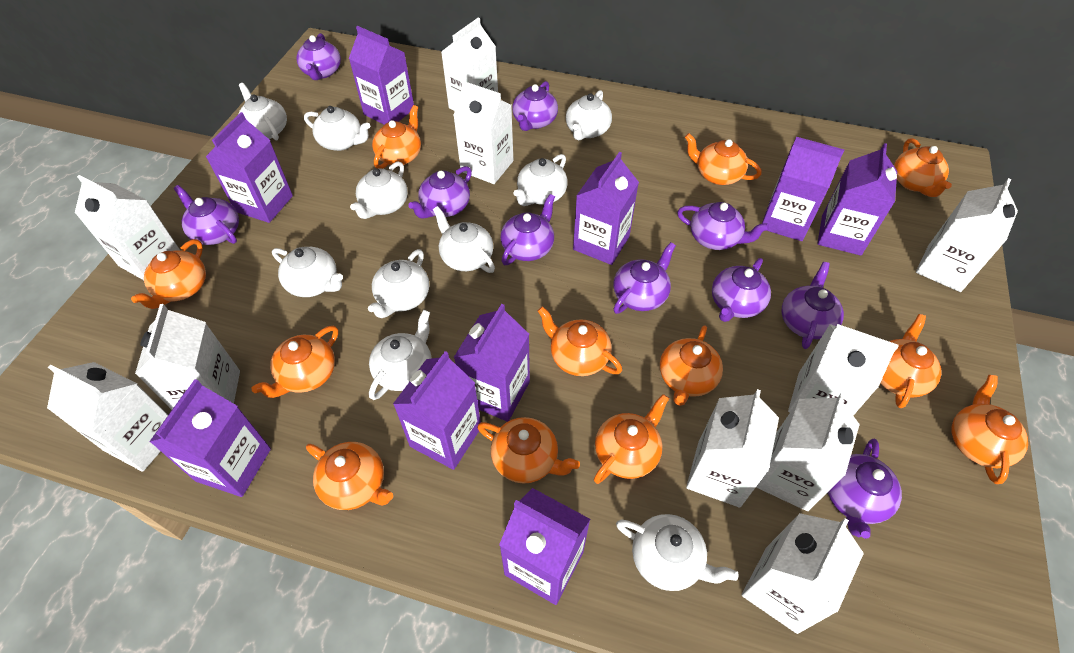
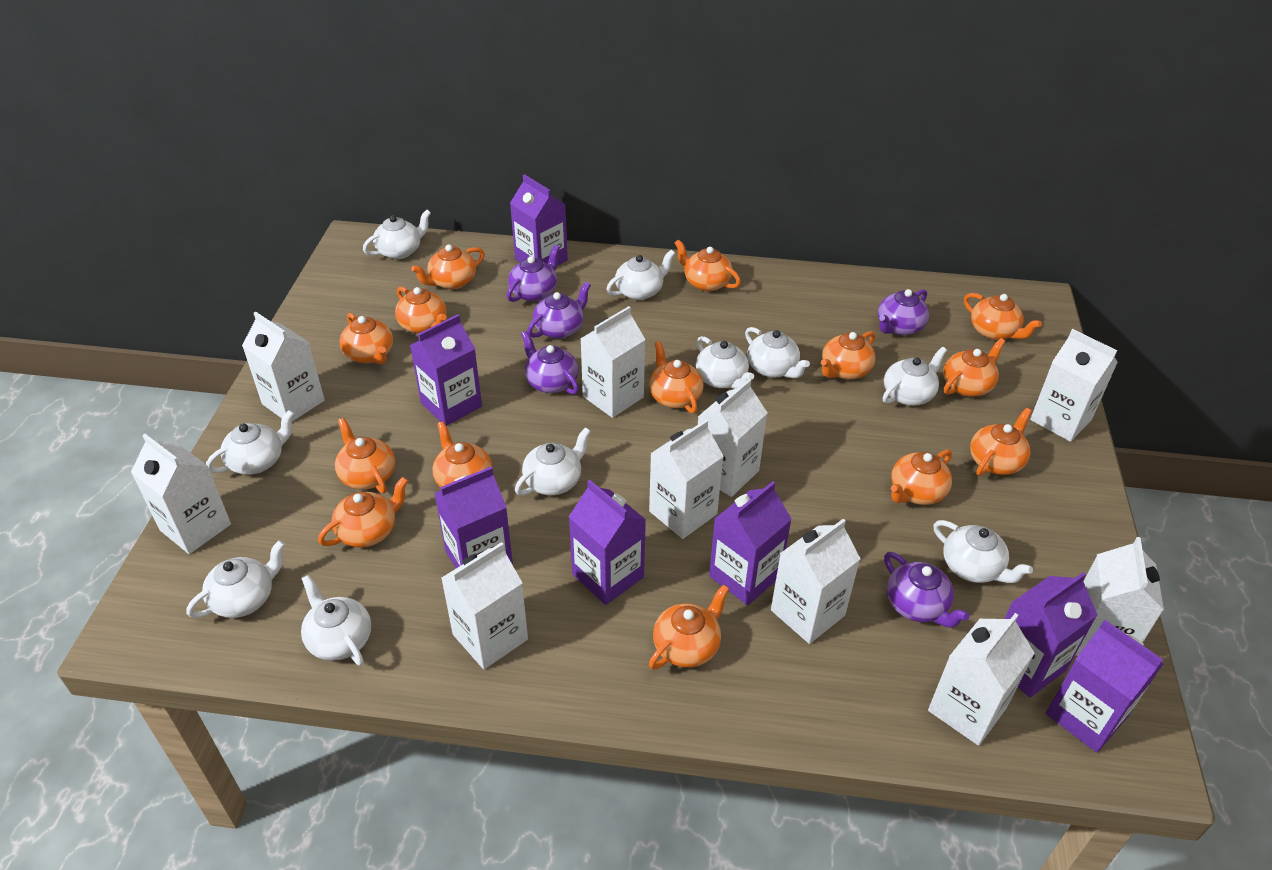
orange teapot: [131,239,206,309] [252,325,338,398] [306,442,393,510] [372,105,421,169] [477,417,580,484] [538,306,622,376] [594,394,669,484] [660,325,723,406] [685,133,761,185] [880,314,941,408] [894,138,952,197] [951,375,1028,484] = 12 -> [318,477,408,547] [335,418,395,494] [340,313,393,364] [395,287,447,333] [411,244,485,289] [432,421,492,487] [649,341,704,413] [649,584,729,670] [675,239,741,291] [821,331,876,379] [891,449,952,505] [943,338,1006,397] [964,293,1042,340] [970,408,1032,476] = 14
purple carton: [149,379,271,497] [206,112,293,223] [349,26,414,125] [393,351,481,470] [454,304,530,422] [499,488,590,605] [573,152,639,265] [762,137,844,241] [818,143,897,256] = 9 -> [410,314,482,426] [434,467,513,568] [510,174,568,266] [569,480,646,605] [709,481,792,606] [1005,572,1097,697] [1046,620,1163,753] = 7
purple teapot: [174,185,239,245] [296,33,341,80] [408,166,472,219] [500,194,555,265] [512,81,558,131] [613,242,676,314] [677,202,769,250] [712,258,771,322] [782,262,844,349] [827,439,902,539] = 10 -> [507,245,560,302] [521,331,579,395] [527,282,591,339] [878,289,929,335] [884,552,969,628] = 5

